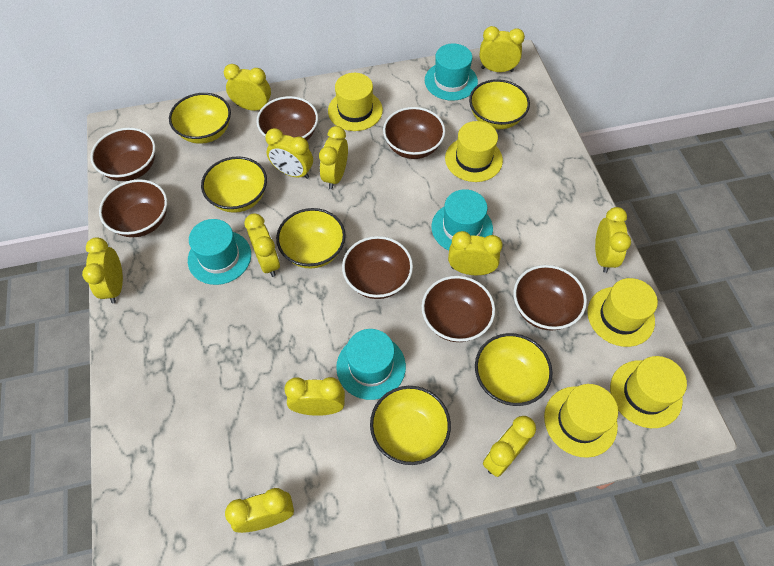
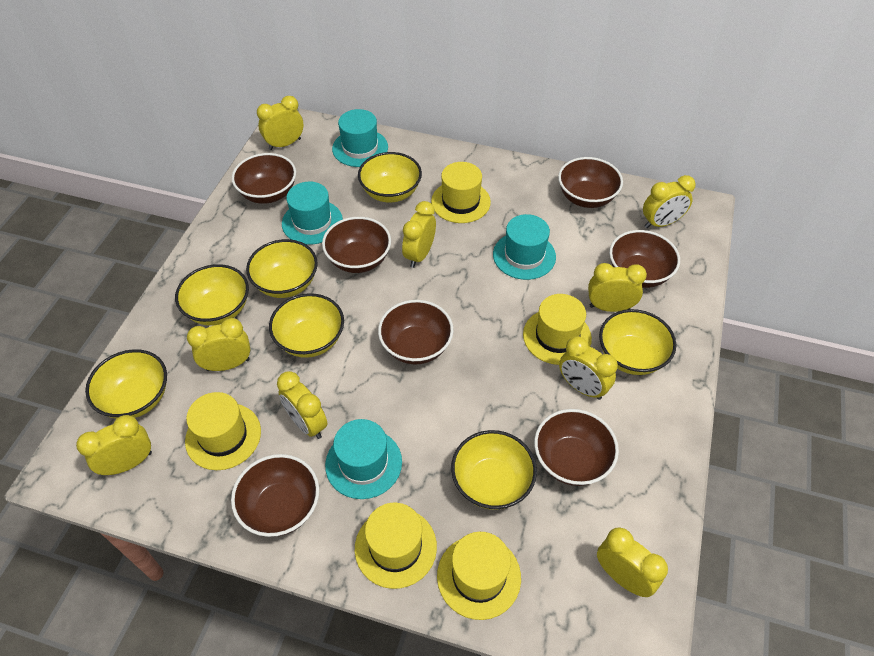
yellow bowl: [169,93,231,144] [201,156,267,213] [276,208,346,269] [370,386,451,465] [469,79,530,129] [475,333,553,406] = 6 -> [85,349,167,419] [175,264,249,325] [246,239,318,298] [269,293,344,358] [358,152,422,202] [451,430,537,510] [599,309,676,375] = 7
yellow clock: [82,237,123,303] [224,64,271,111] [225,488,294,533] [244,213,280,277] [266,128,313,179] [284,377,345,416] [319,126,348,189] [448,231,503,275] [480,26,525,72] [483,416,536,477] [595,207,631,273] = 11 -> [76,415,152,476] [187,318,250,371] [257,96,303,150] [277,371,328,439] [402,201,436,268] [559,336,618,400] [588,263,647,312] [597,527,668,597] [643,175,696,228] = 9

